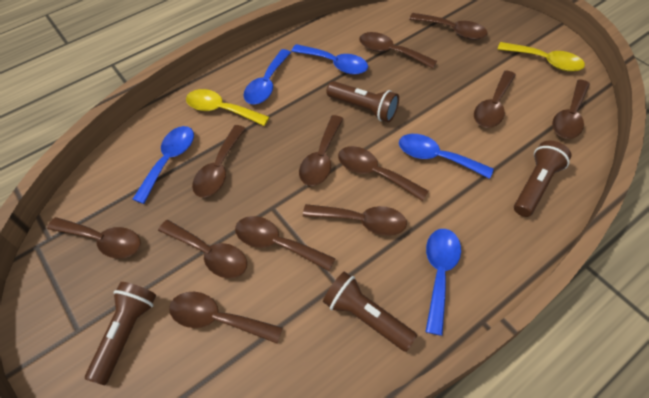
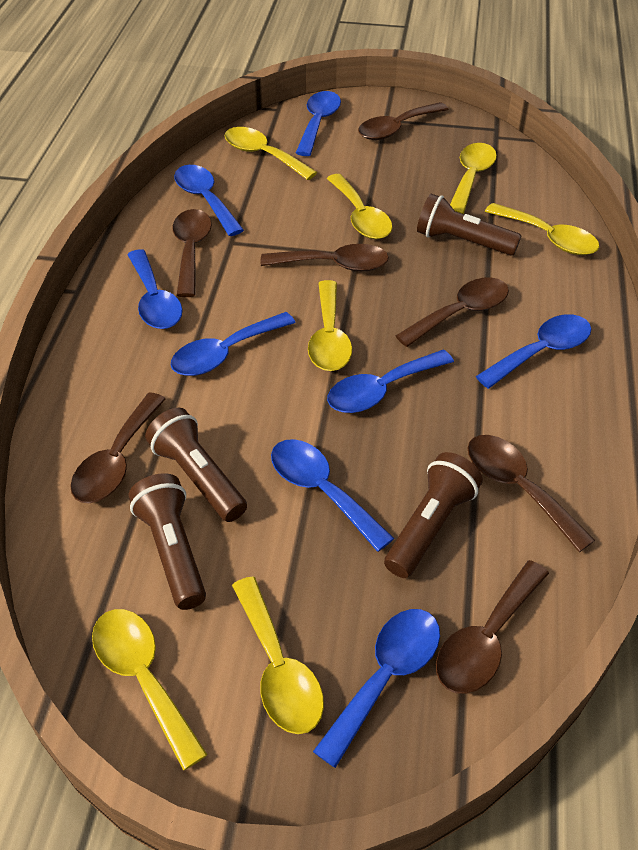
blue spoon: [132,126,194,204] [243,49,291,104] [291,44,368,75] [399,134,494,179] [425,229,461,336] = 5 -> [128,249,182,329] [170,312,296,376] [174,165,244,236] [271,439,394,552] [296,91,341,156] [313,609,440,768] [327,349,454,413] [476,314,591,389] = 8
brown spoon: [47,217,141,258] [158,220,247,278] [169,292,283,343] [192,125,246,197] [235,216,336,271] [299,115,343,186] [303,204,407,236] [338,146,429,201] [359,32,437,69] [409,13,488,40] [474,70,516,128] [552,79,590,139] = 12 -> [70,392,166,503] [172,209,212,297] [260,244,389,271] [358,102,449,140] [396,278,509,347] [436,560,549,694] [467,435,595,552] = 7
yellow spoon: [186,89,269,126] [497,42,585,72] = 2 -> [92,609,208,770] [224,127,317,180] [232,576,324,734] [308,280,352,371] [327,174,393,239] [450,143,497,214] [485,203,599,255] = 7

